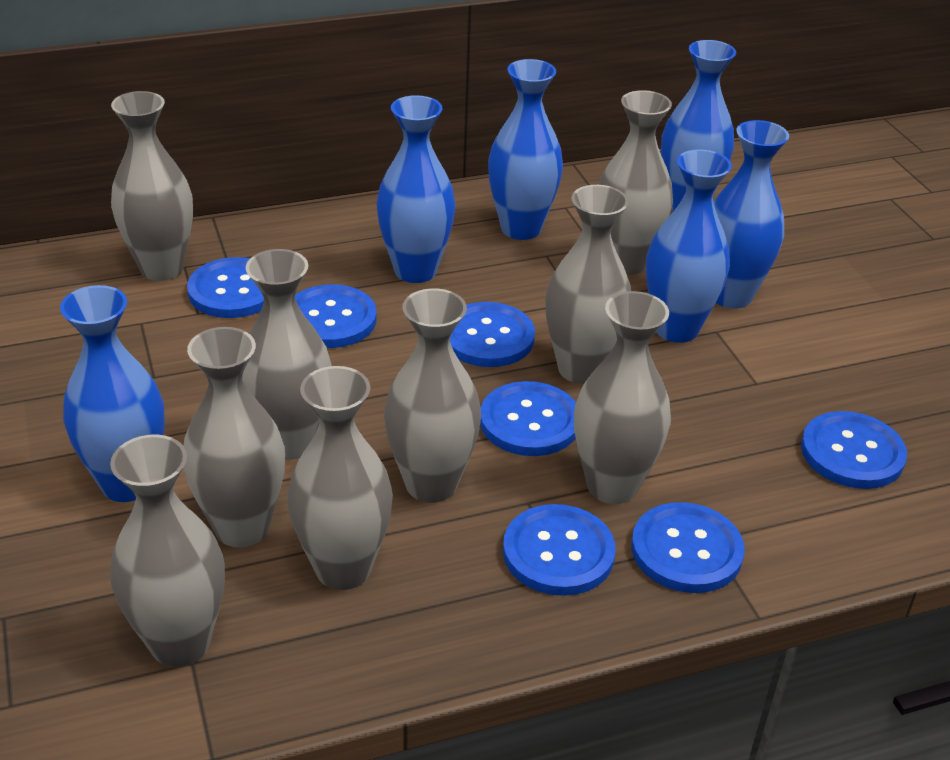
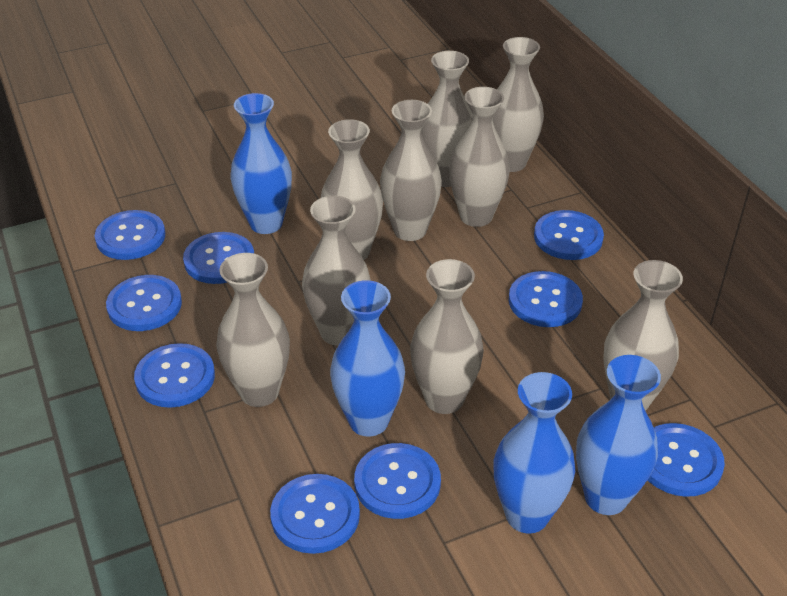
blue button: [187,257,264,318] [295,284,376,348] [450,302,535,367] [480,381,576,456] [503,504,616,596] [631,502,745,593] [801,411,907,489] = 7 -> [95,210,165,260] [106,275,182,331] [134,343,215,408] [183,232,254,284] [270,474,360,554] [354,443,441,519] [509,271,583,327] [534,210,604,260] [648,423,725,497] = 9
blue vase: [60,285,165,502] [376,95,456,283] [488,59,563,240] [646,149,732,343] [661,40,736,211] [714,120,789,308] = 6 -> [230,93,292,234] [330,280,405,437] [494,372,575,534] [576,355,661,515] = 4

